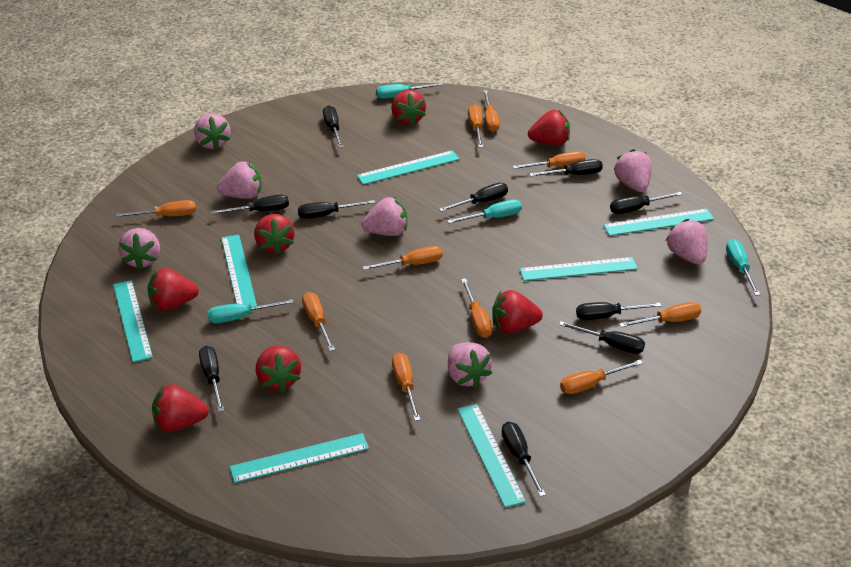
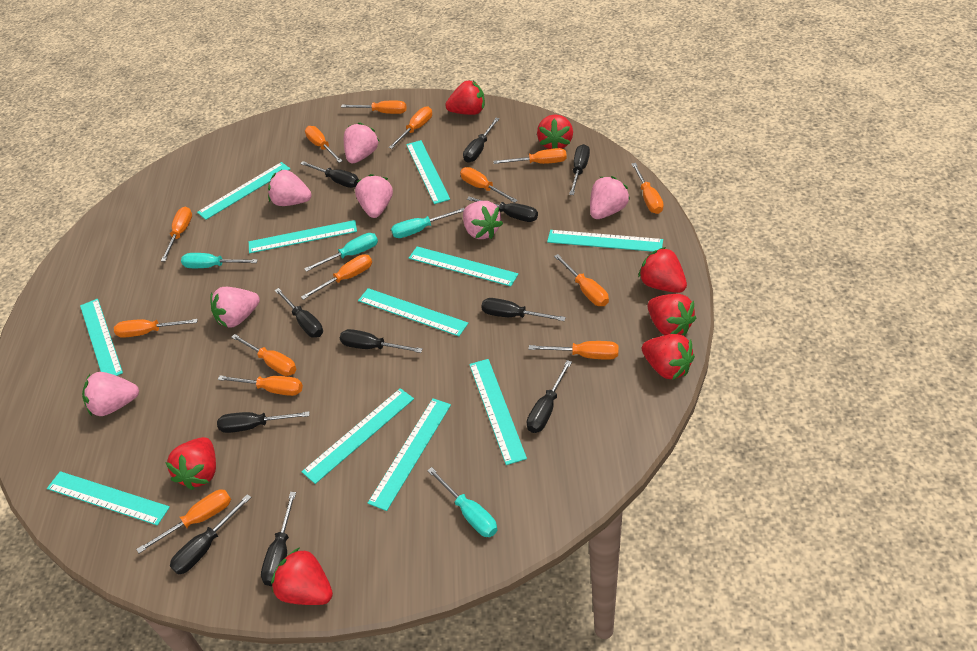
black screwdriver: [199,346,224,412] [211,195,289,214] [298,200,375,219] [323,105,343,148] [439,183,508,212] [502,422,546,497] [529,159,603,176] [559,321,645,354] [576,302,661,320] [610,192,683,214] = 10 -> [170,494,252,574] [217,411,310,433] [261,492,296,586] [274,288,323,338] [300,161,359,188] [340,329,423,353] [463,118,500,163] [467,197,538,222] [481,298,566,321] [527,360,572,433] [569,144,590,195] = 11
orange screwdriver: [116,200,196,217] [302,292,335,351] [362,246,443,270] [392,353,420,421] [461,278,493,338] [468,104,483,148] [483,90,500,132] [513,151,585,169] [560,360,643,394] [619,302,701,327] = 10 -> [114,319,198,338] [136,490,231,553] [161,207,192,261] [218,375,303,396] [231,334,296,376] [301,254,372,300] [305,126,343,163] [341,101,407,114] [388,106,432,149] [460,167,518,203] [493,148,567,164] [529,341,619,360] [554,254,609,306] [632,163,664,214] = 14
turquoise ruler: [113,280,153,362] [221,235,257,307] [230,433,369,483] [357,150,460,185] [457,404,526,508] [520,257,638,281] [603,209,714,236] = 7 -> [47,471,170,525] [80,299,123,376] [197,162,290,220] [249,220,357,253] [302,388,414,484] [358,288,468,336] [368,398,451,511] [406,140,450,204] [409,246,518,286] [469,359,527,465] [547,230,663,252] = 11

